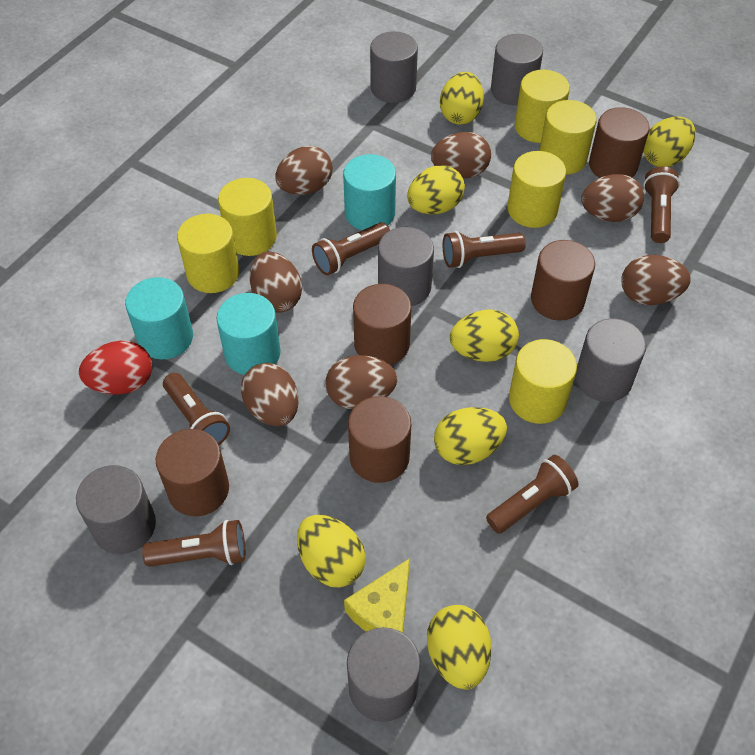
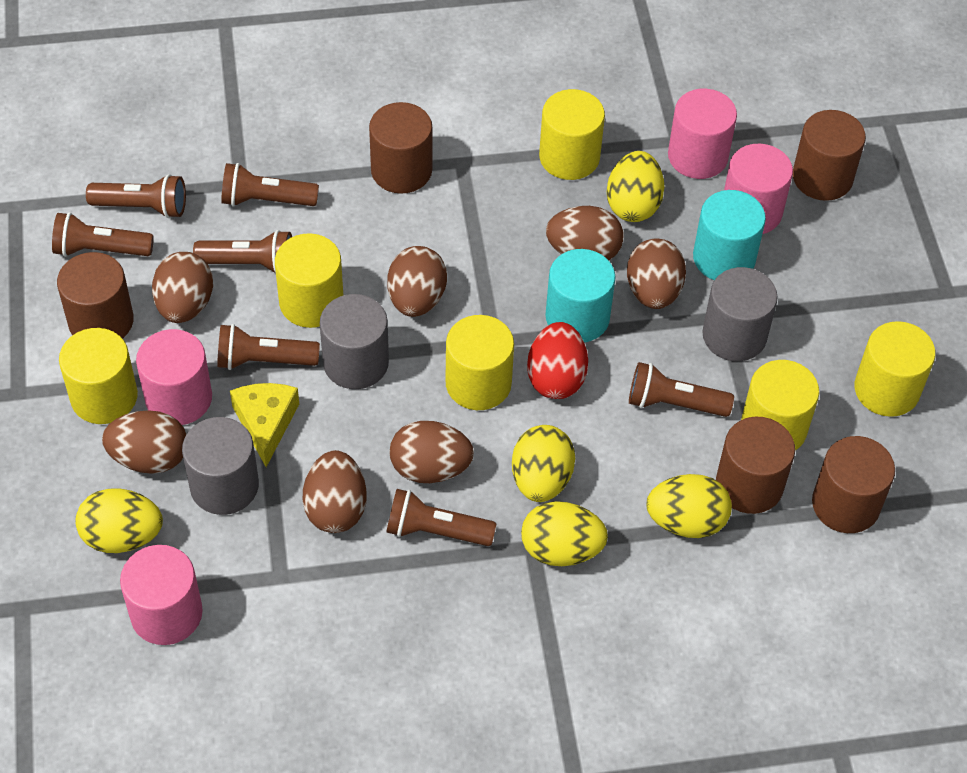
brown flashlight: [142,520,245,567] [163,373,230,445] [312,222,390,275] [443,231,526,268] [486,455,579,534] [643,167,680,243] = 6 -> [52,212,154,257] [86,174,186,218] [193,230,292,273] [217,324,320,370] [221,163,319,207] [386,489,496,546] [629,362,734,417] = 7
grey cylinder: [76,465,156,554] [347,627,420,722] [370,31,418,103] [378,227,434,306] [491,34,543,105] [575,318,646,402] = 6 -> [182,417,259,515] [320,294,389,389] [702,267,778,361] = 3
pink cylinder: none = 0 -> [120,545,203,645] [136,329,212,425] [668,89,737,179] [724,144,793,234] = 4
turquoise cylinder: [125,277,193,359] [217,293,281,375] [343,154,396,230] = 3 -> [546,249,616,343] [693,190,766,280] = 2
yellow egg: [297,515,366,587] [407,165,465,214] [427,605,492,690] [434,407,507,465] [440,72,484,125] [450,309,519,362] [643,116,696,167] = 7 -> [75,489,163,553] [512,425,575,502] [521,501,608,566] [607,151,664,222] [646,474,732,538] = 5

